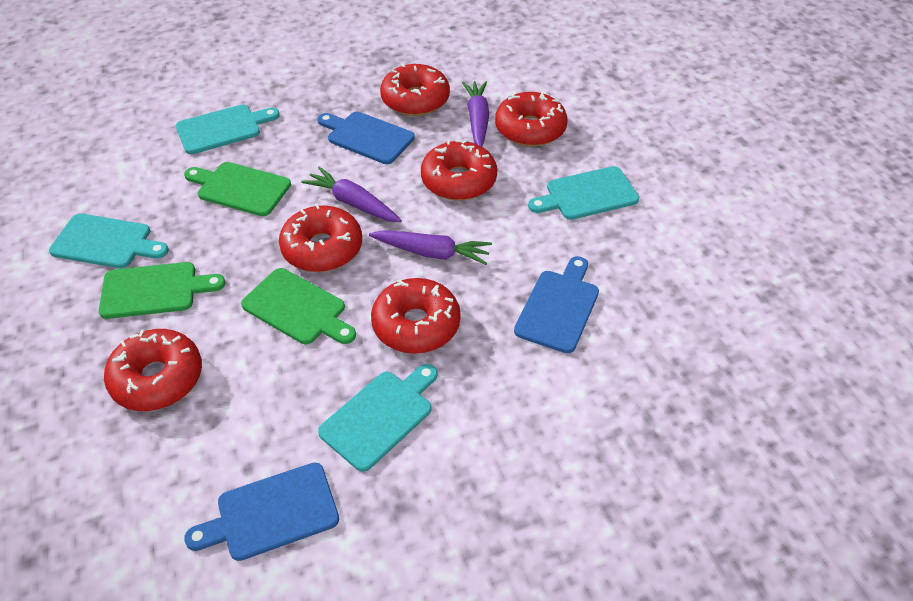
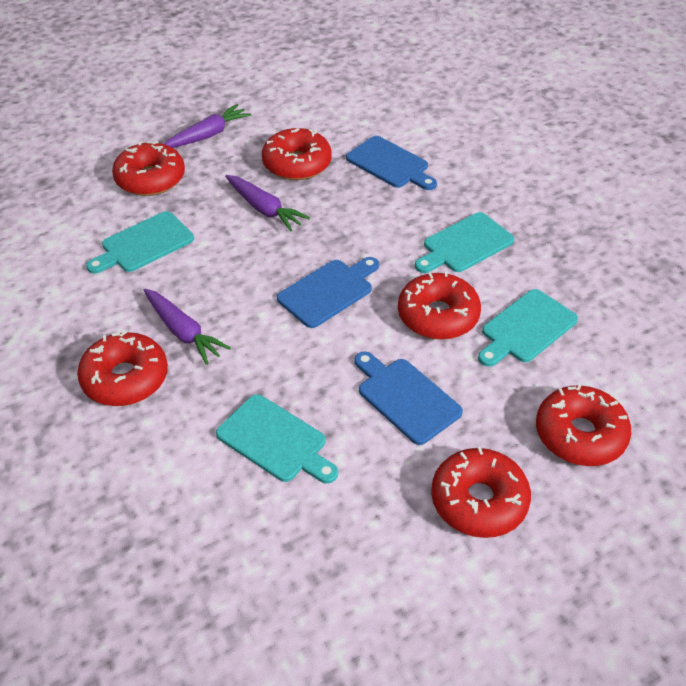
green cutting board: [99,262,225,319] [184,162,291,216] [241,268,356,344] = 3 -> none = 0

